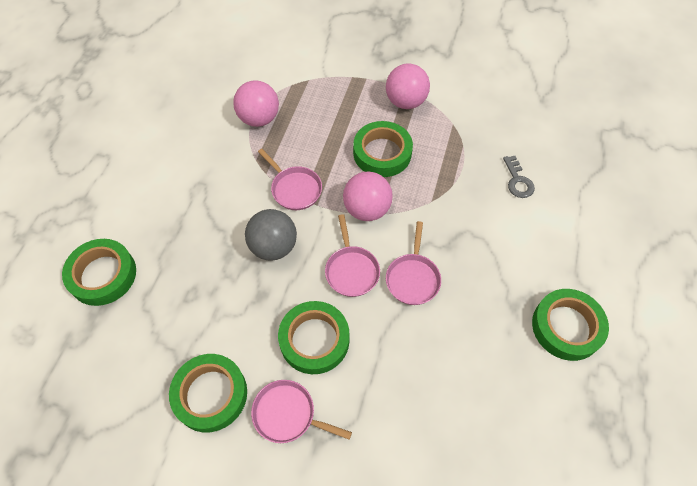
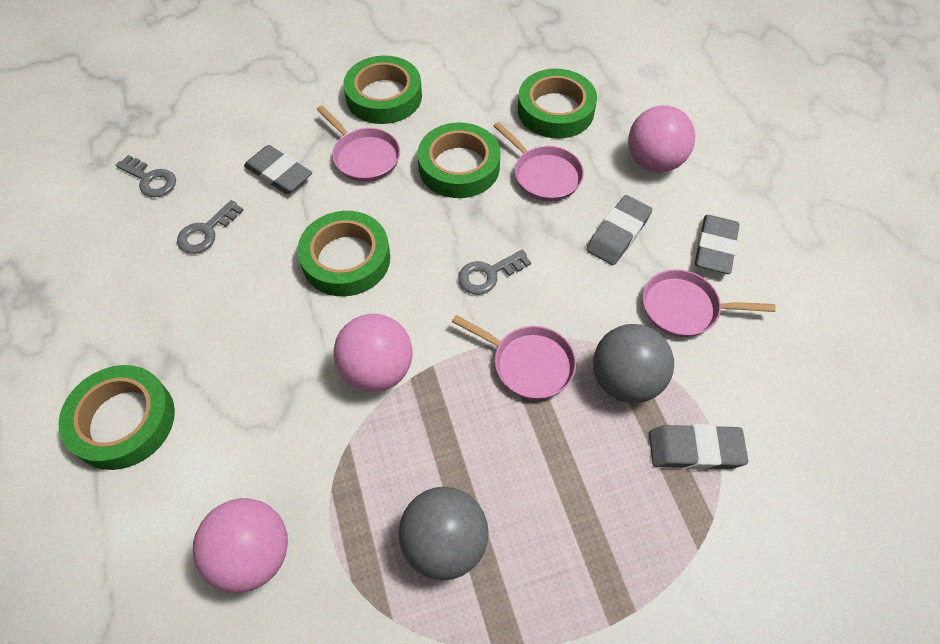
grey ball: [245,209,297,261] = 1 -> [399,487,489,580] [593,324,674,403] = 2
grey eraser: none = 0 -> [244,145,312,194] [586,195,652,265] [649,424,748,470] [695,215,740,274] = 4
grey key: [503,156,535,198] = 1 -> [116,155,176,197] [177,200,243,254] [458,249,531,295] = 3

